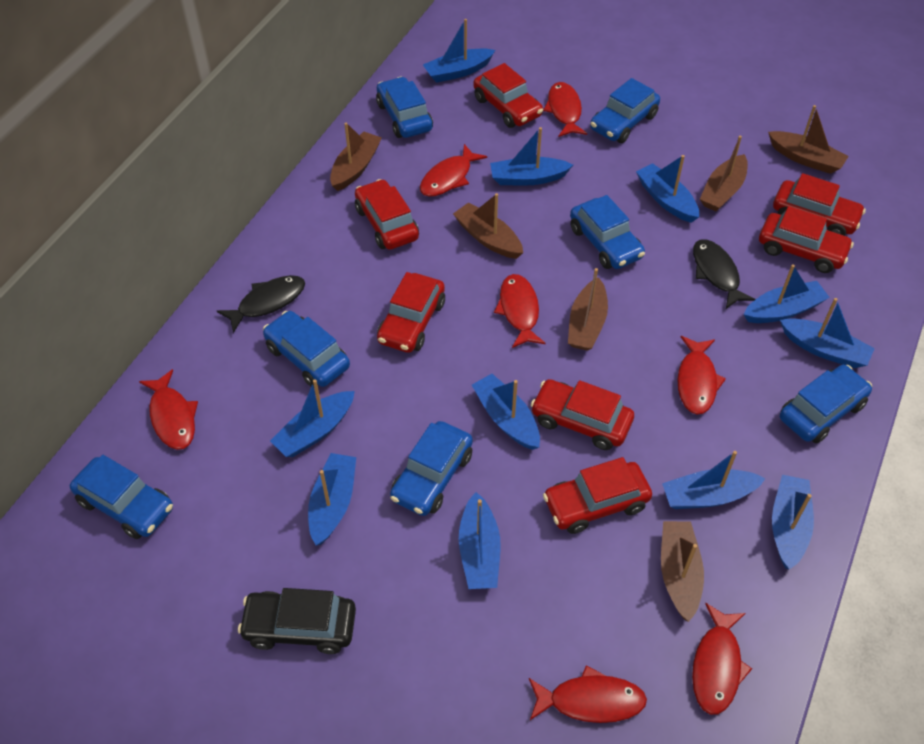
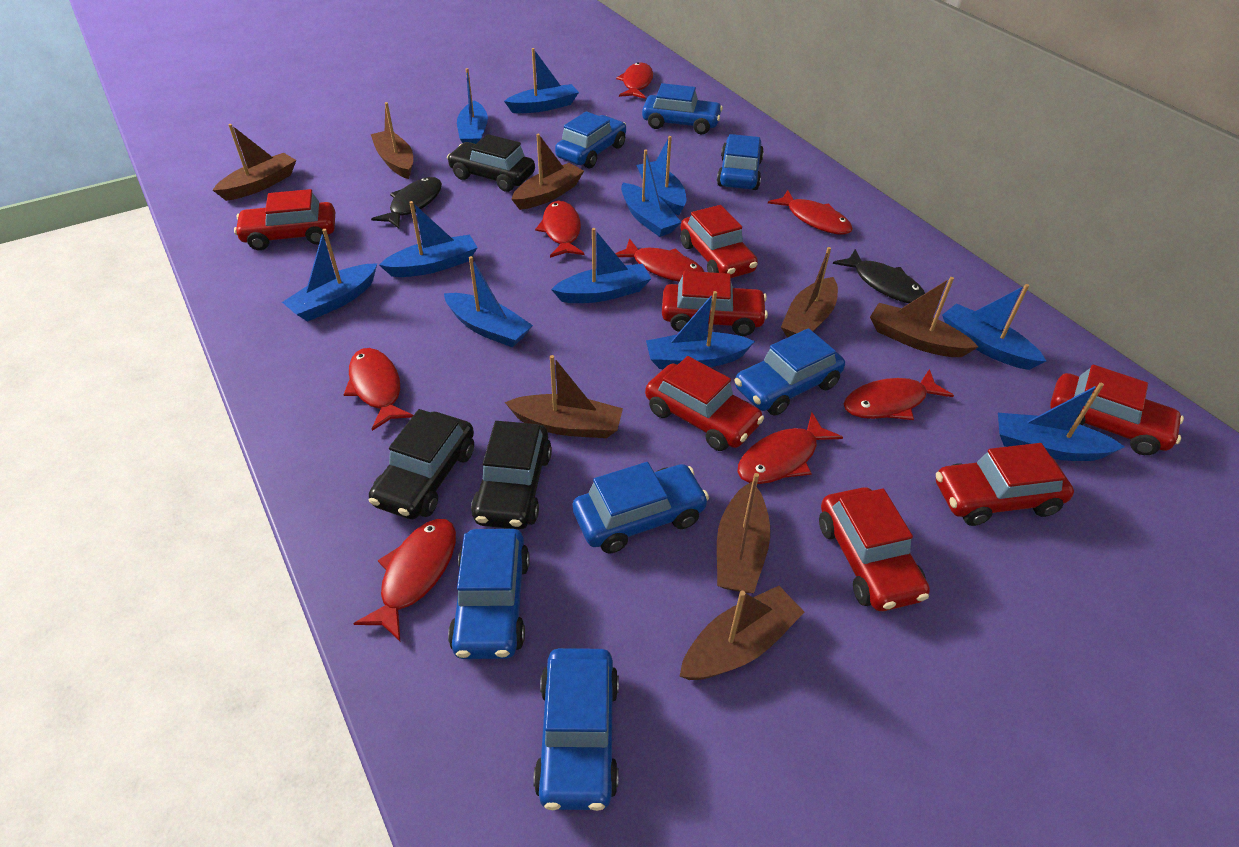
black car: [238,588,356,654] = 1 -> [369,409,474,519] [447,134,535,192] [471,421,552,530] = 3
brown boat: [330,123,382,191] [453,193,523,259] [568,268,608,351] [661,521,704,622] [700,136,748,212] [768,105,849,174] = 6 -> [213,124,296,201] [371,102,413,179] [505,355,623,438] [512,134,584,210] [680,586,805,680] [717,473,770,593] [781,247,838,338] [870,277,978,357] = 8
red fish: [139,369,198,450] [420,144,487,197] [494,274,546,348] [529,665,647,723] [543,82,587,137] [677,336,726,414] [692,603,752,715] = 7 -> [343,348,413,431] [353,519,456,641] [535,201,584,258] [615,238,704,282] [616,62,653,99] [738,412,843,484] [768,190,853,235] [844,369,954,420] = 8

